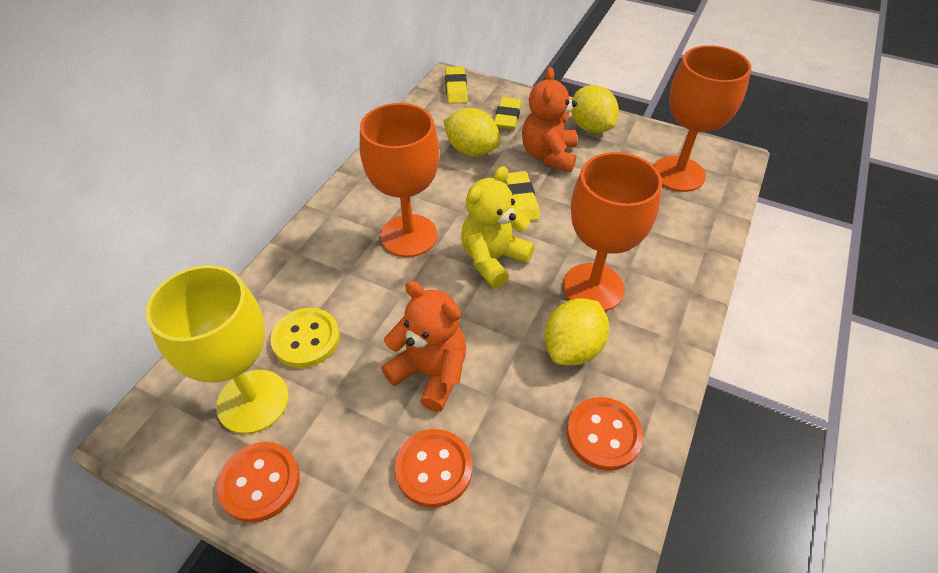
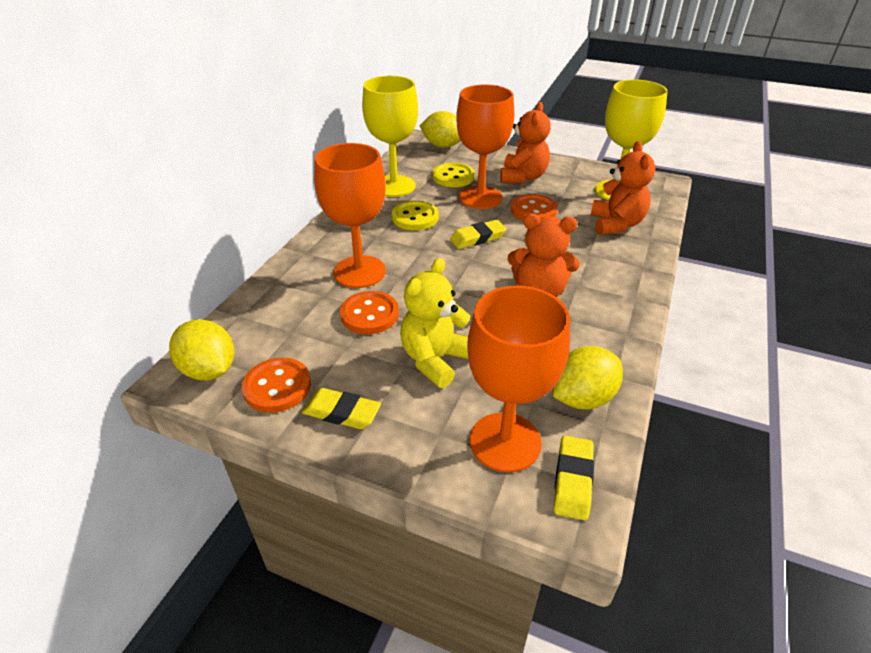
orange teddy bear: [381,281,466,412] [522,67,578,172] = 2 -> [500,102,551,183] [507,213,580,297] [591,141,655,235] = 3
yellow button: [270,308,340,368] = 1 -> [392,201,439,230] [432,163,475,187] = 2
yellow goblet: [146,265,289,434] = 1 -> [362,76,418,197] [595,80,668,200] = 2

